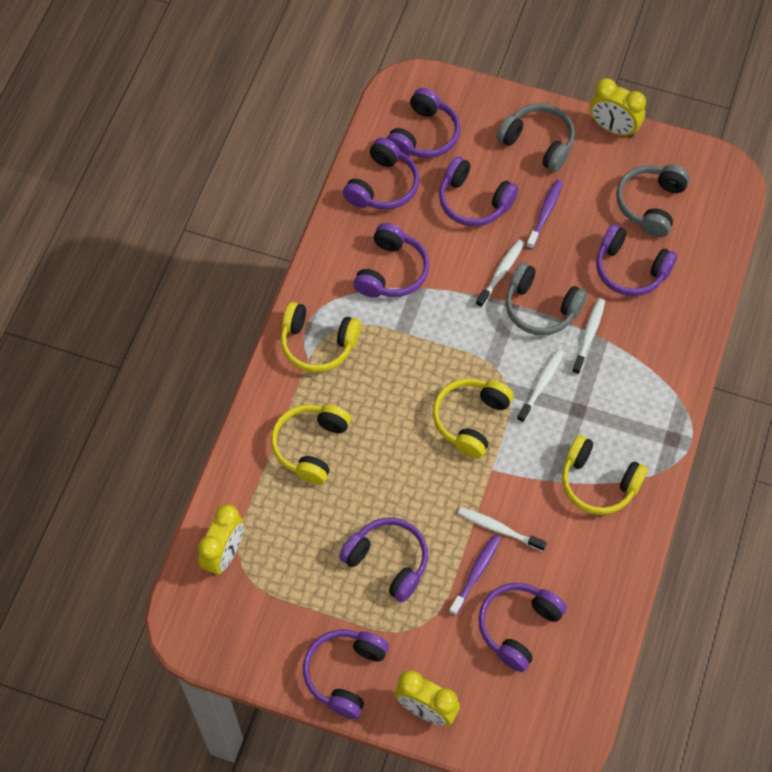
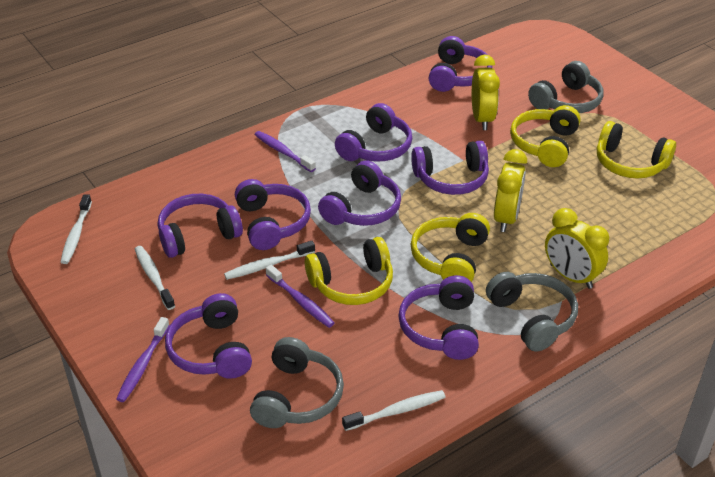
purple toothbrush: [449,534,501,616] [526,180,563,249] = 2 -> [116,317,170,402] [254,131,316,172] [266,265,334,328] = 3

